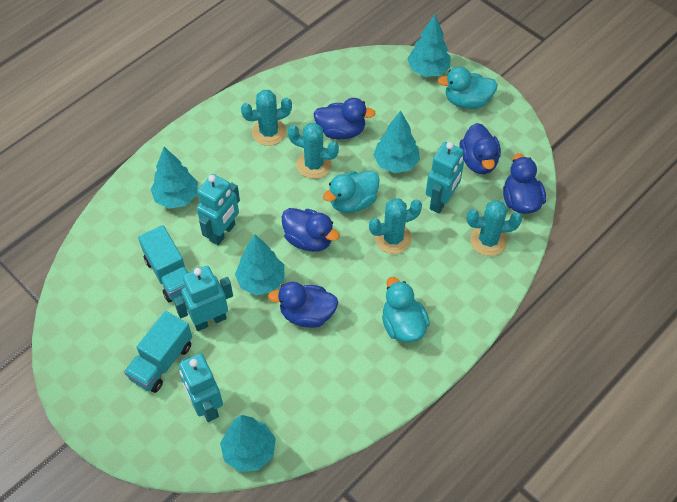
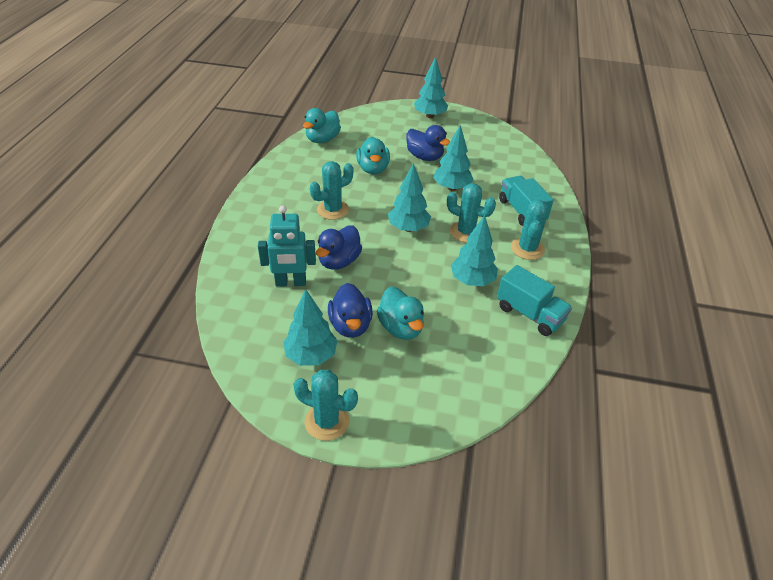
blue duck: [268,281,338,328] [281,208,339,252] [313,98,376,139] [459,123,501,174] [503,153,546,214] = 5 -> [316,226,362,270] [328,283,373,338] [406,125,450,161] = 3
turquoise robot: [174,266,233,331] [179,353,223,422] [197,174,240,245] [426,142,464,213] = 4 -> [258,205,316,287] = 1

